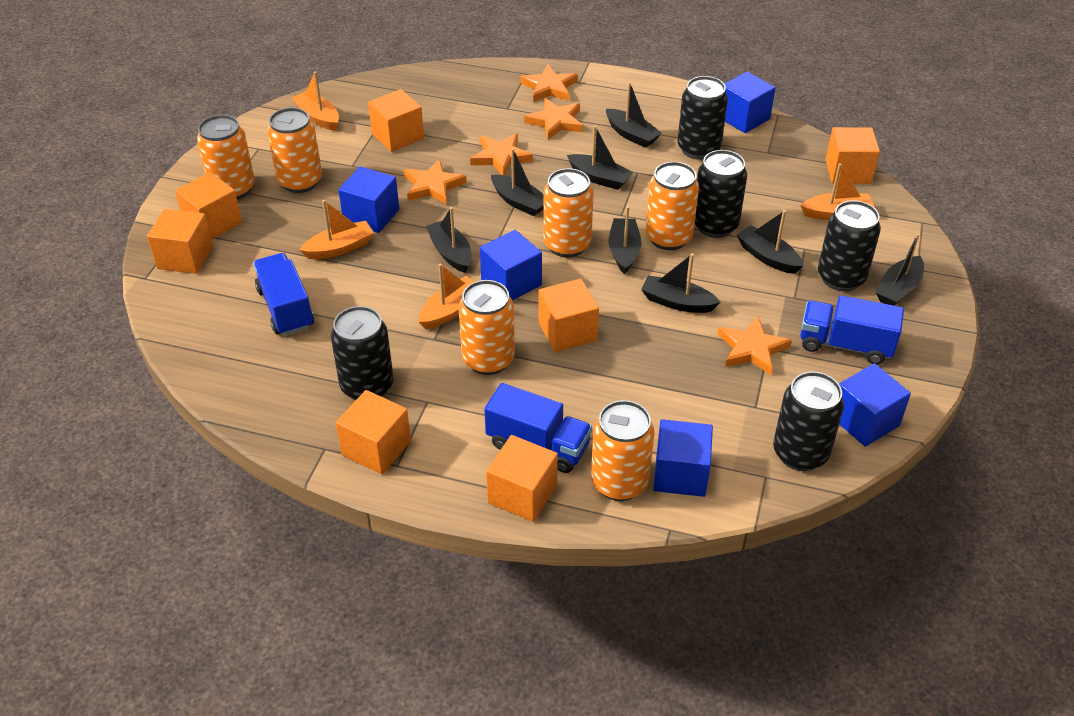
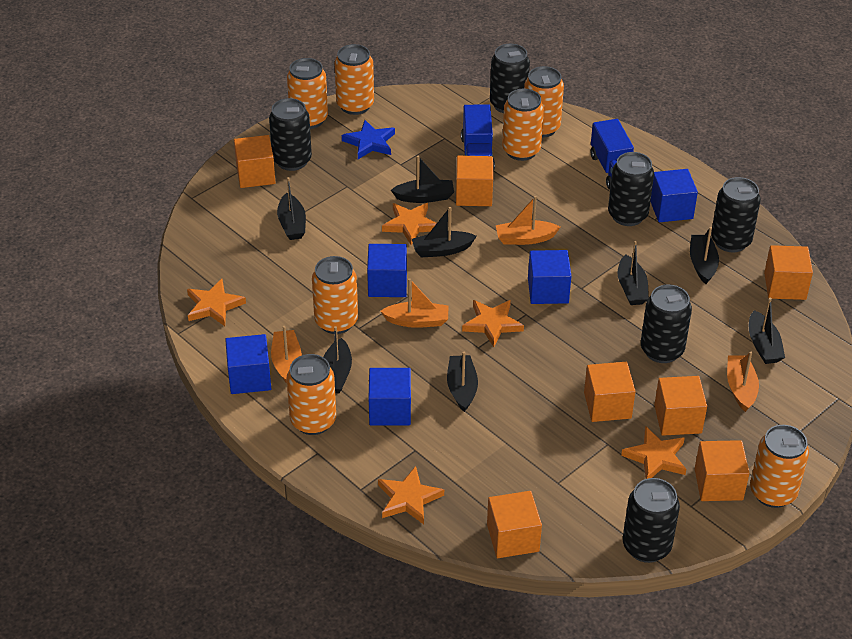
black can: [331,306,394,401] [678,76,728,160] [695,150,747,238] [773,372,844,471] [818,200,881,291] = 5 -> [269,98,312,171] [490,44,530,113] [608,152,654,226] [623,478,680,563] [641,284,692,363] [711,177,761,252] = 6
blue star: none = 0 -> [342,120,395,159] = 1
blue truck: [253,253,314,336] [484,383,592,473] [800,295,904,365] = 3 -> [461,105,495,172] [591,119,634,190] = 2
orange can: [197,115,255,200] [267,107,322,193] [458,280,515,375] [543,168,594,257] [591,400,655,501] [645,162,699,250] = 6 -> [286,354,336,435] [287,58,328,129] [312,256,358,334] [335,44,374,115] [502,89,544,161] [524,66,564,138] [750,425,809,508] = 7

